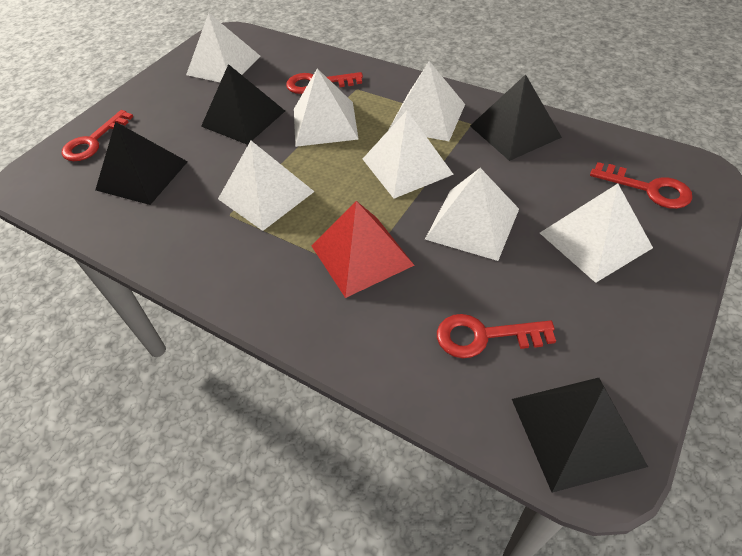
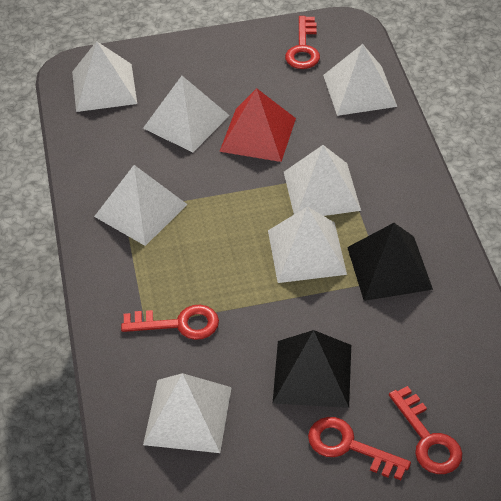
black pyramid: [95,122,188,205] [201,64,285,145] [470,74,562,161] [512,378,648,493] = 4 -> [273,330,351,408] [347,223,433,301] = 2

